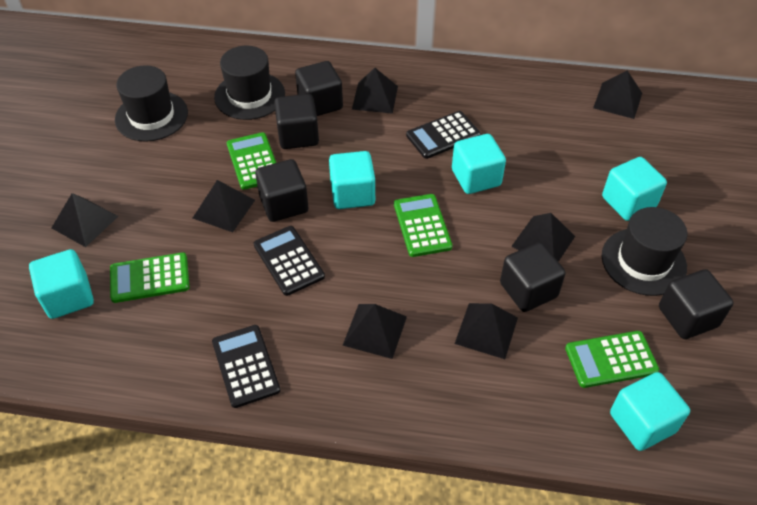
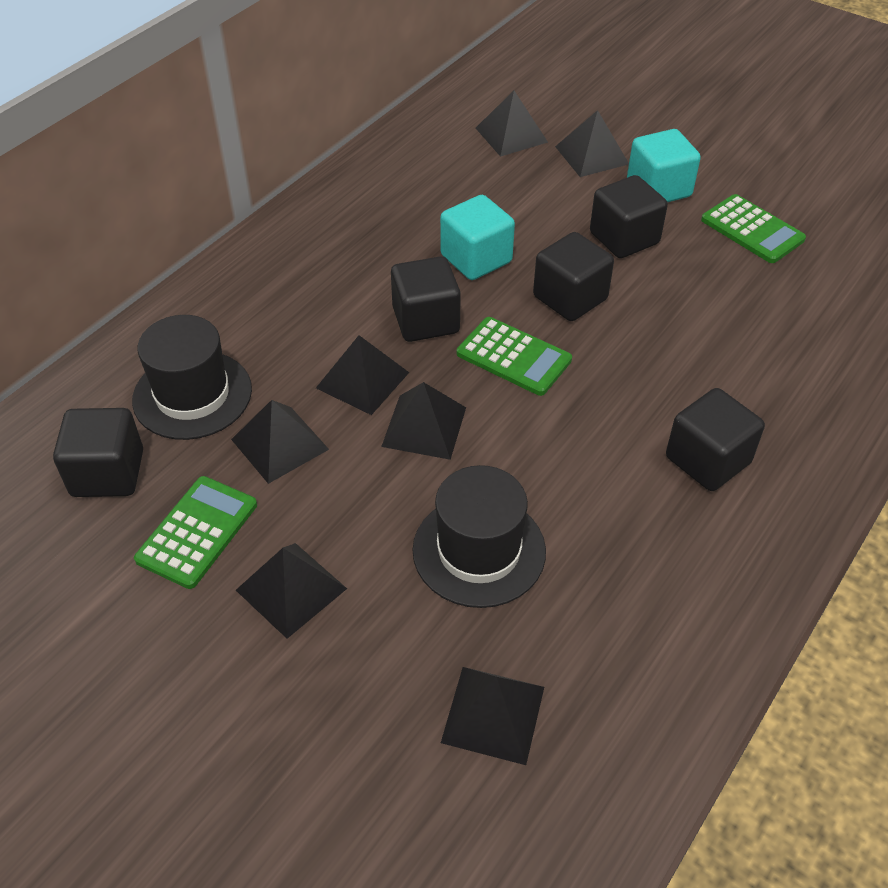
black calculator: [212,325,281,408] [254,226,325,296] [406,111,481,159] = 3 -> none = 0
black hat: [115,65,188,142] [214,46,285,120] [602,207,687,296] = 3 -> [132,315,252,440] [413,465,546,608] = 2
green calculator: [110,252,190,303] [227,132,276,190] [394,194,452,257] [565,331,659,388] = 4 -> [134,476,257,589] [457,317,572,396] [701,194,806,263] = 3
turquoise cube: [29,249,94,319] [329,151,375,209] [452,134,506,194] [602,157,667,221] [610,372,690,451] = 5 -> [440,195,515,280] [627,129,701,202] = 2

